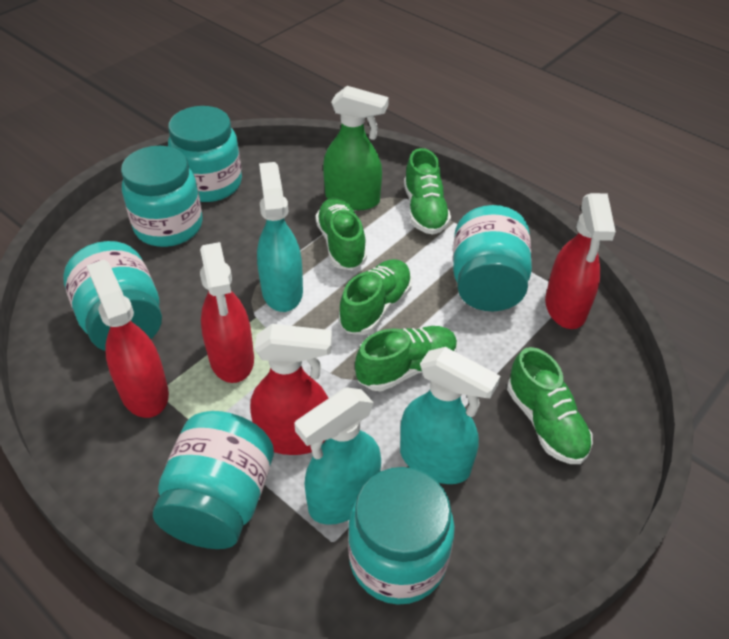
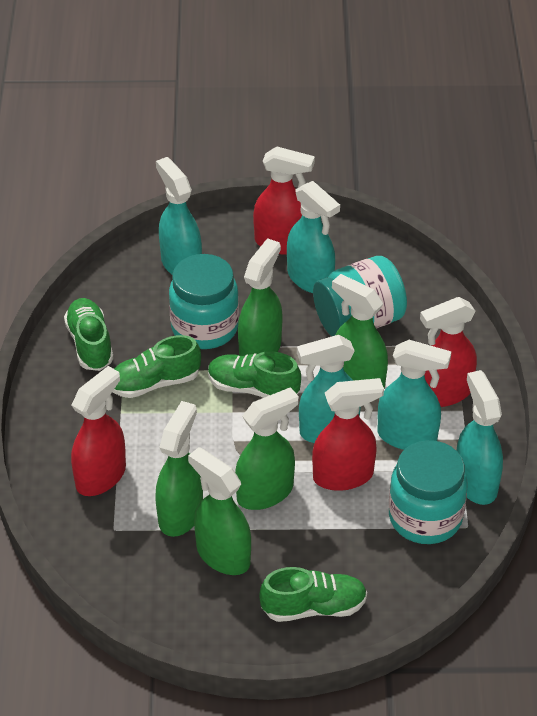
green shoe: [315,197,367,270] [339,259,412,335] [355,326,458,391] [404,148,451,235] [507,347,593,464] = 5 -> [64,298,114,371] [113,335,201,398] [208,351,301,398] [259,567,367,622] = 4
green spray bottle: [323,86,389,210] = 1 -> [156,401,203,537] [188,447,251,575] [235,387,299,510] [238,238,283,356] [332,274,388,389] = 5
turquoise jar: [63,241,162,351] [121,146,203,247] [153,411,274,549] [168,106,242,202] [348,467,455,605] [453,205,532,311] = 6 -> [169,254,239,349] [313,256,407,336] [389,440,467,544] = 3
turquoise spray bottle: [257,162,303,312] [294,387,381,525] [400,347,500,484] = 3 -> [156,157,202,274] [287,181,340,293] [297,335,361,443] [378,340,451,450] [456,370,503,505] = 5

